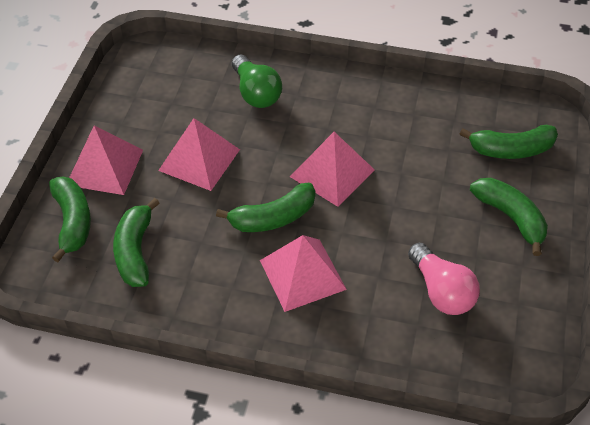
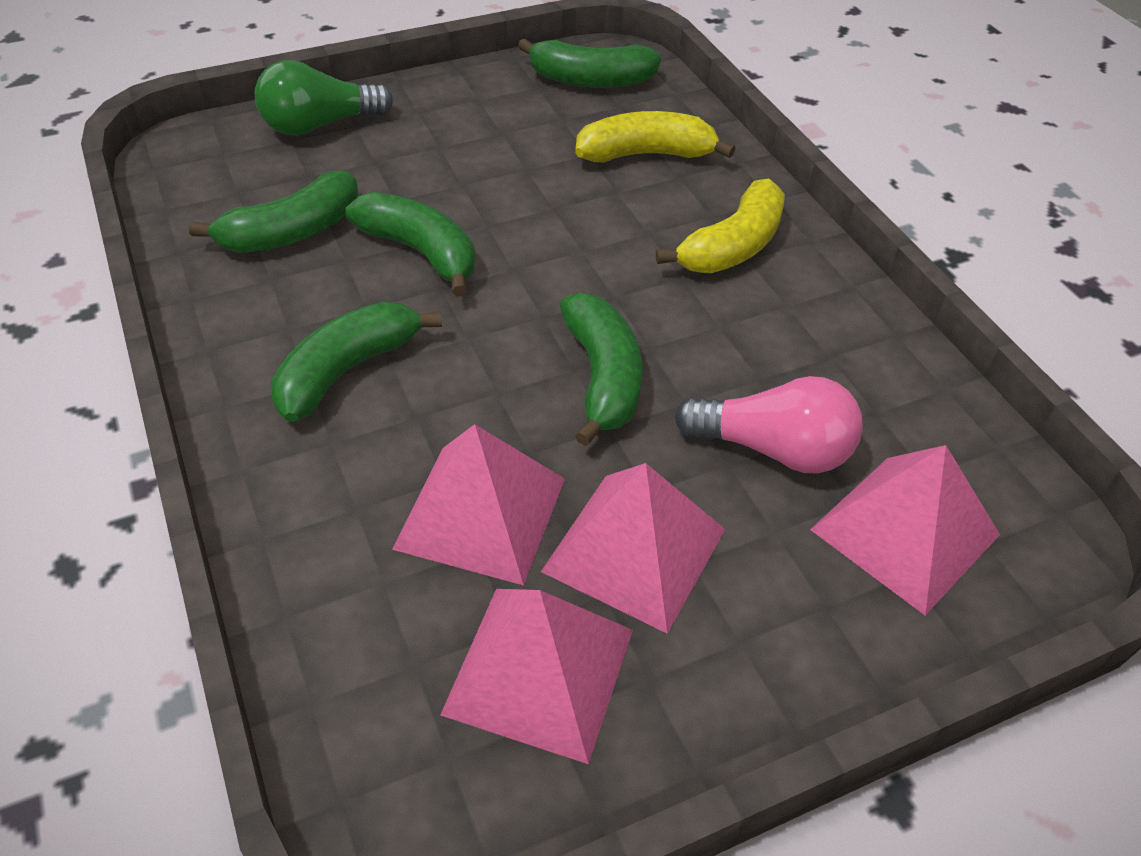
yellow banana: none = 0 -> [575,111,736,162] [656,178,785,273] = 2

